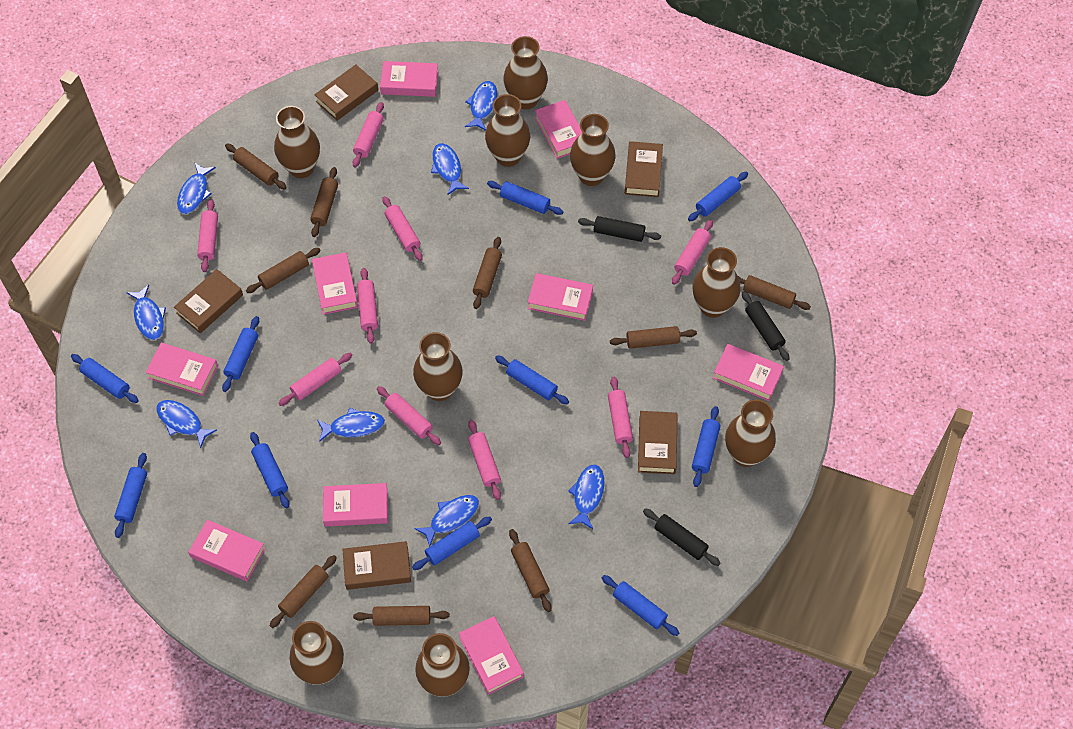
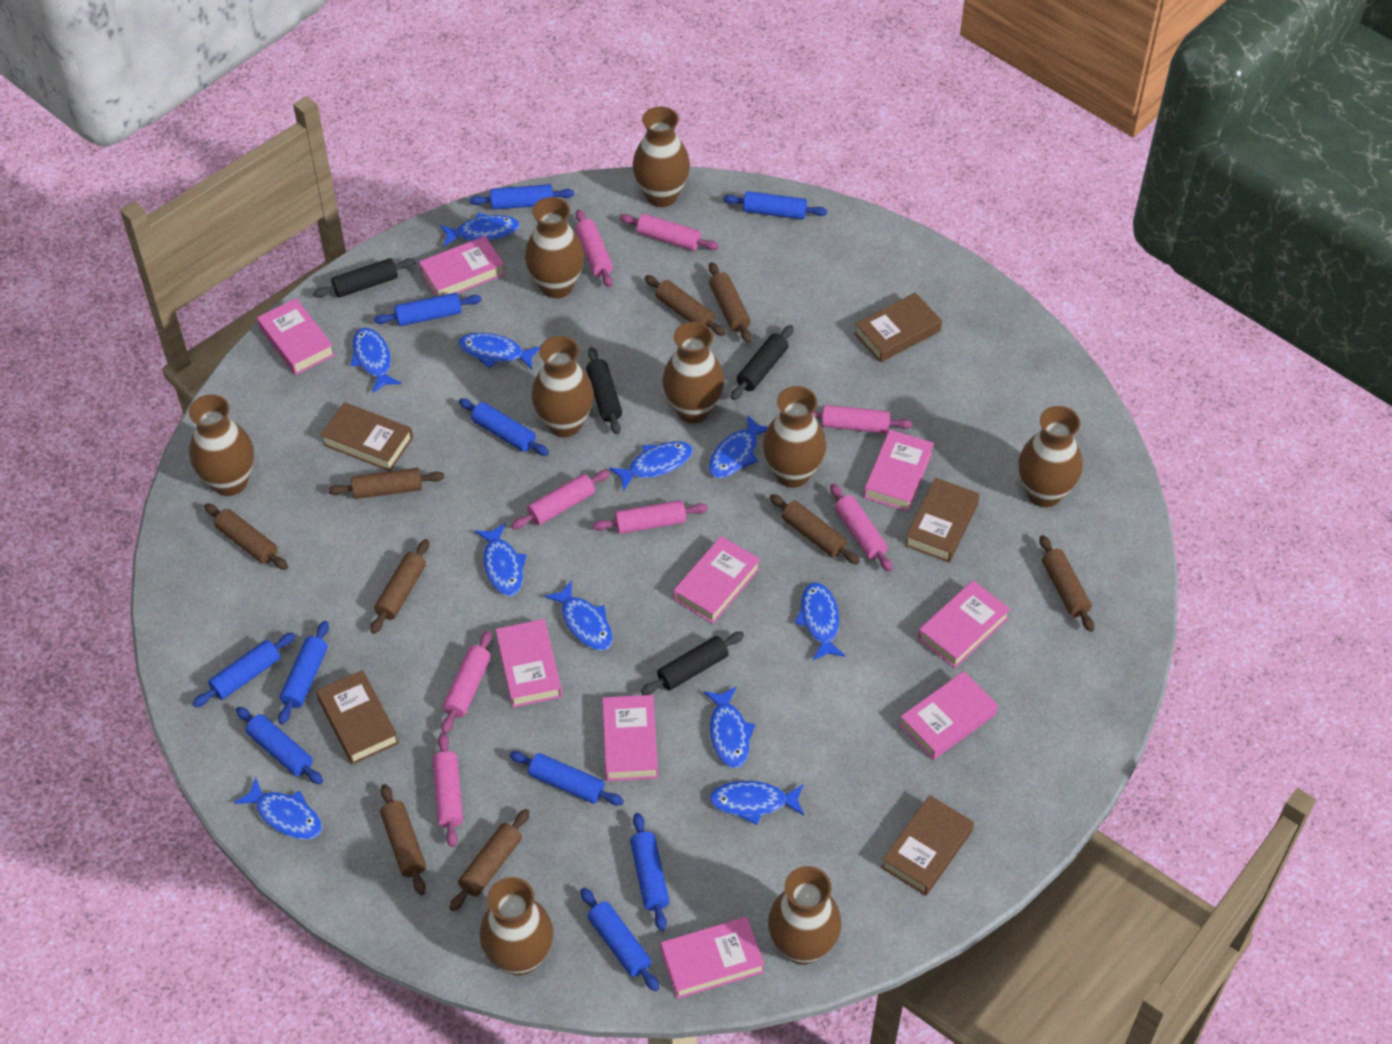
black rolling pin: [578,216,661,242] [643,508,720,566] [742,291,790,361] = 3 -> [313,258,416,298] [586,347,622,434] [641,632,744,695] [731,325,794,400] = 4
blue fish: [126,285,166,340] [156,400,217,448] [177,162,216,214] [317,408,385,442] [414,495,479,547] [431,143,469,195] [465,81,497,131] [568,465,605,529] = 8 -> [234,777,322,840] [351,328,401,393] [440,213,520,247] [458,333,541,369] [474,523,527,596] [544,581,613,651] [609,441,693,491] [703,686,755,768] [708,415,768,478] [709,781,804,825] [795,582,845,660] = 11
pink rolling pin: [197,199,218,272] [279,353,352,406] [353,102,384,167] [357,268,378,344] [377,386,441,445] [383,196,423,261] [468,420,501,500] [608,377,633,458] [672,220,713,285] = 9 -> [432,733,463,847] [441,630,492,734] [511,470,610,530] [575,209,613,287] [593,500,708,534] [620,214,719,251] [812,405,913,433] [830,484,893,572] = 8

